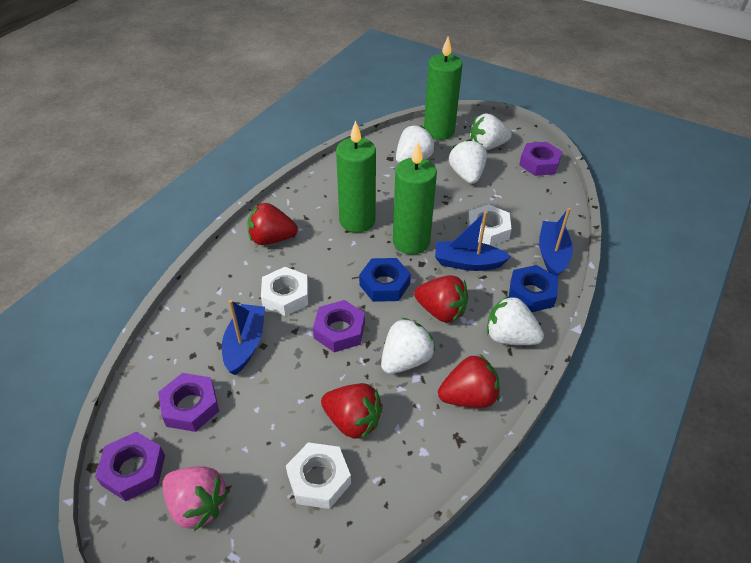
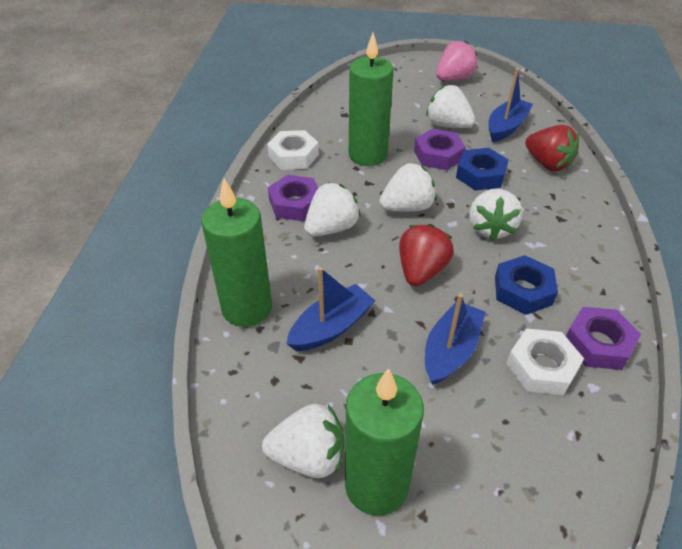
purple nut: [95,432,165,501] [158,373,219,432] [313,300,365,352] [519,142,562,176] = 4 -> [268,175,318,221] [414,129,466,170] [566,307,641,370] = 3
red strawberry: [247,203,298,245] [321,383,383,439] [414,275,468,322] [438,354,500,408] = 4 -> [399,224,454,286] [525,125,579,171] = 2
white nut: [261,267,308,316] [286,442,351,509] [467,204,512,246] = 3 -> [267,130,319,170] [506,328,584,395] = 2

